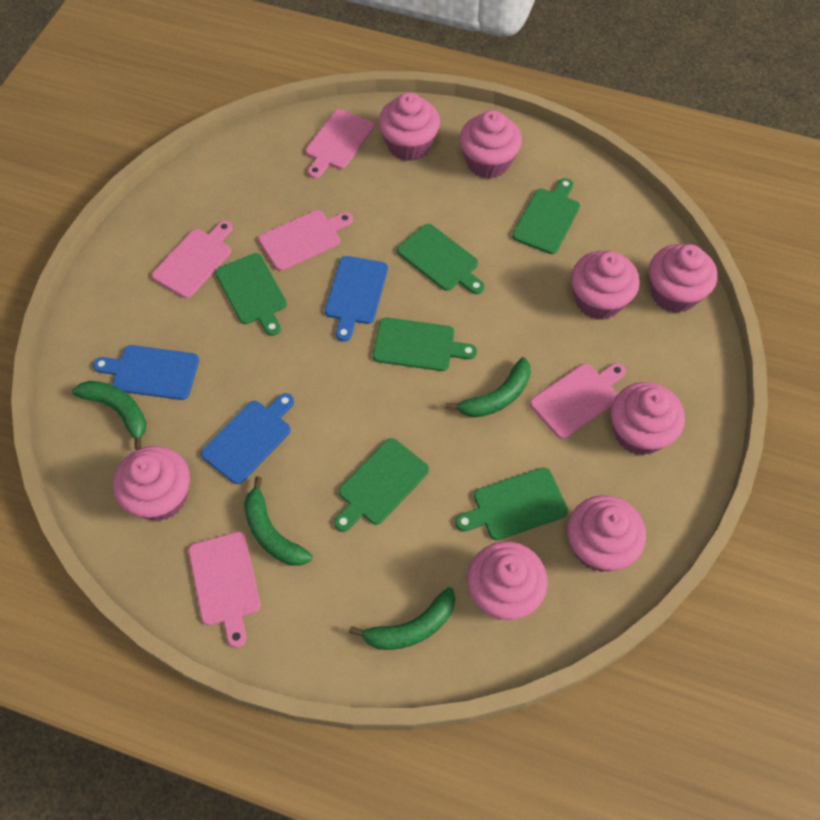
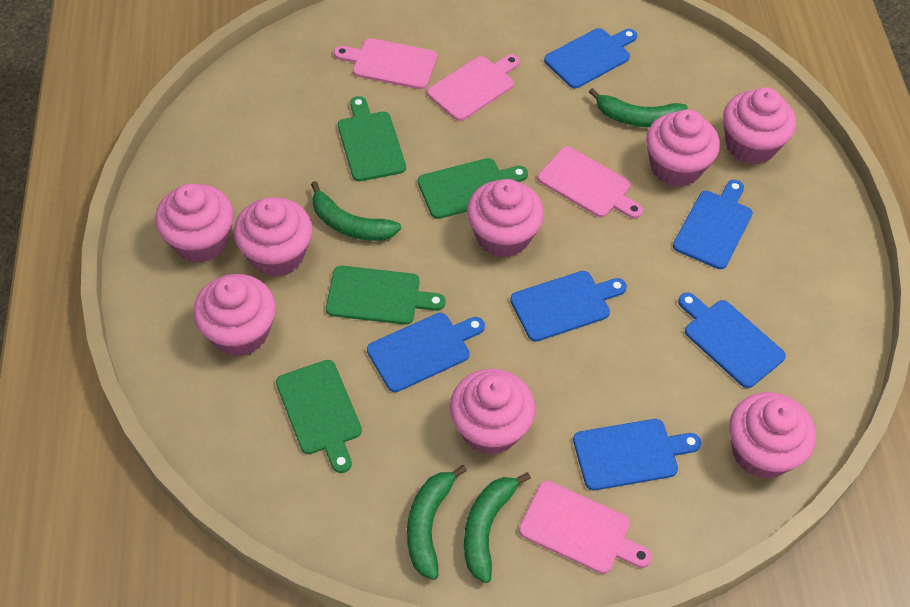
blue cutting board: [93,345,199,400] [201,393,294,484] [325,256,388,342] = 3 -> [367,313,485,392] [510,271,627,342] [544,28,637,88] [573,419,701,490] [673,180,753,269] [678,293,786,388] = 6
green cutting board: [215,253,287,336] [334,438,429,532] [373,317,477,371] [397,224,484,294] [455,467,568,540] [512,178,580,254] = 6 -> [276,360,362,473] [326,266,446,325] [338,96,406,181] [418,158,528,219] = 4
pink cutting board: [152,221,233,298] [189,532,261,648] [259,210,353,271] [306,109,374,179] [530,363,626,439] = 5 -> [334,38,437,89] [427,54,520,121] [519,481,652,574] [538,146,643,219] = 4

